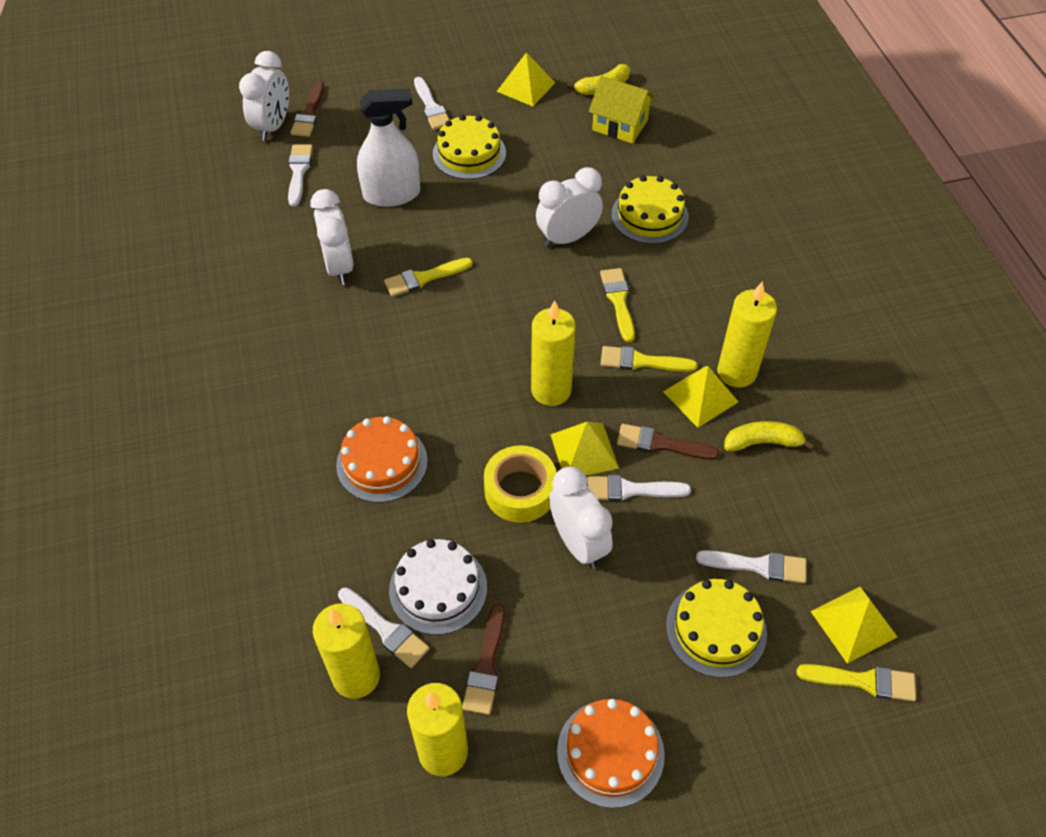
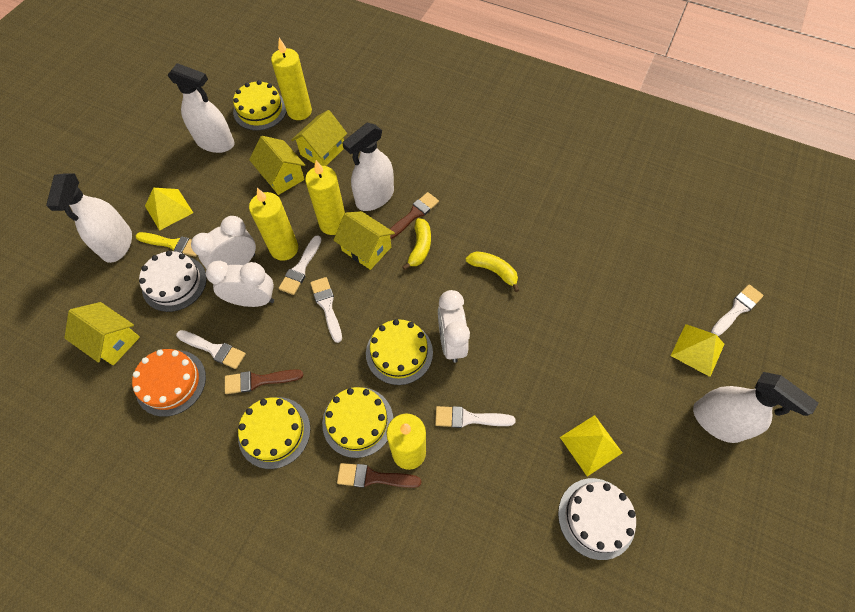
orange cake: [336,416,428,503] [557,699,665,808] = 2 -> [132,349,206,417] = 1
white cake: [389,539,487,635] = 1 -> [139,251,207,312] [558,478,636,560] = 2
white clock: [239,51,289,141] [310,189,354,285] [536,167,603,248] [549,467,613,569] = 4 -> [191,216,256,268] [206,261,274,307] [438,290,470,363] = 3
white spray bottle: [357,89,420,207] = 1 -> [46,173,132,263] [168,63,234,153] [342,123,394,211] [693,372,818,443] = 4
yellow brush: [384,258,473,297] [600,268,635,342] [601,346,697,372] [797,664,916,702] = 4 -> [136,232,197,257] = 1
yellow cake: [433,115,506,180] [612,175,689,244] [666,579,767,678] = 3 -> [233,80,287,130] [238,397,311,469] [322,387,393,458] [366,319,433,385] = 4
yellow house: [589,76,655,144] = 1 -> [64,302,140,365] [249,136,305,195] [291,110,347,166] [334,211,395,270] = 4
yellow pyramid: [496,53,555,106] [550,422,619,476] [663,366,738,428] [810,587,897,664] = 4 -> [145,188,193,231] [560,415,622,476] [671,324,724,377] = 3
yellow tape: [484,445,557,523] = 1 -> none = 0

